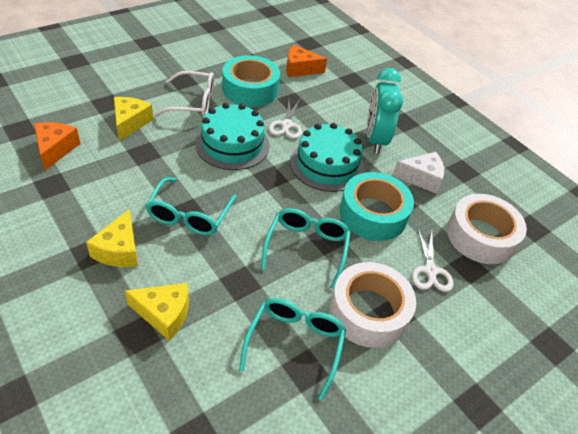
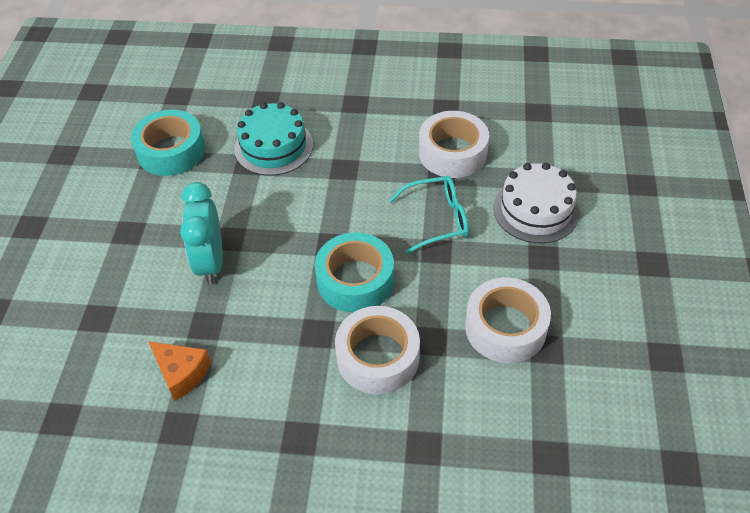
orange cheese: [34,122,81,170] [286,45,327,77] = 2 -> [148,341,211,401] = 1
turquoise cake: [195,103,269,170] [290,123,364,192] = 2 -> [234,102,313,176] = 1
turquoise glasses: [145,177,237,235] [239,298,346,400] [261,208,351,289] = 3 -> [389,176,469,254] = 1
white cake: none = 0 -> [493,163,580,243] = 1
white cheese: [393,152,444,194] = 1 -> none = 0
white glasses: [153,71,214,117] = 1 -> none = 0
white scissors: [269,99,302,139] [412,229,454,292] = 2 -> none = 0
white tape: [330,262,416,348] [447,194,527,264] = 2 -> [335,306,420,394] [419,111,489,178] [465,277,551,363] = 3
yellow cheese: [86,209,138,267] [114,97,153,141] [125,283,189,341] = 3 -> none = 0

